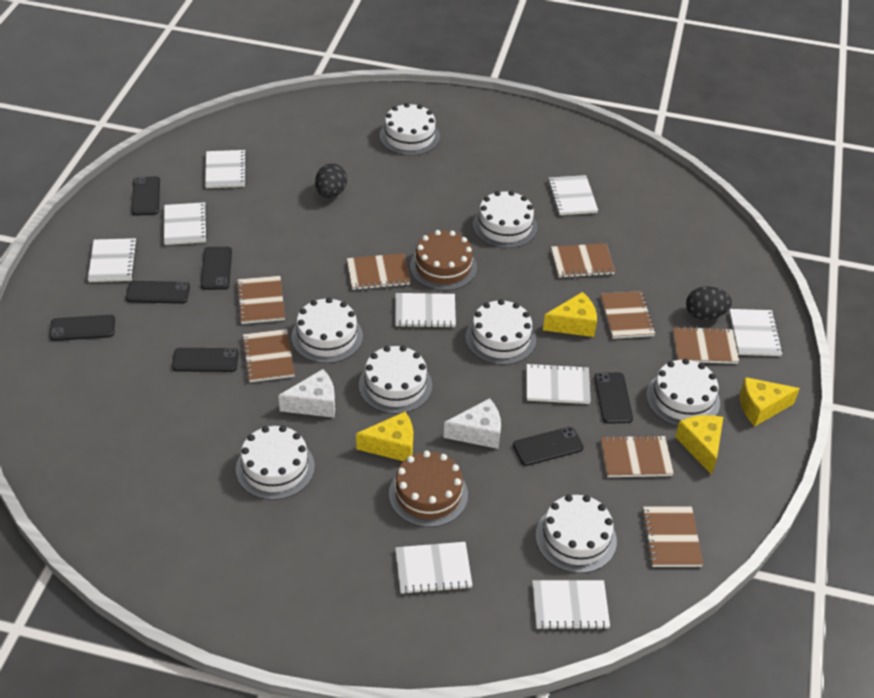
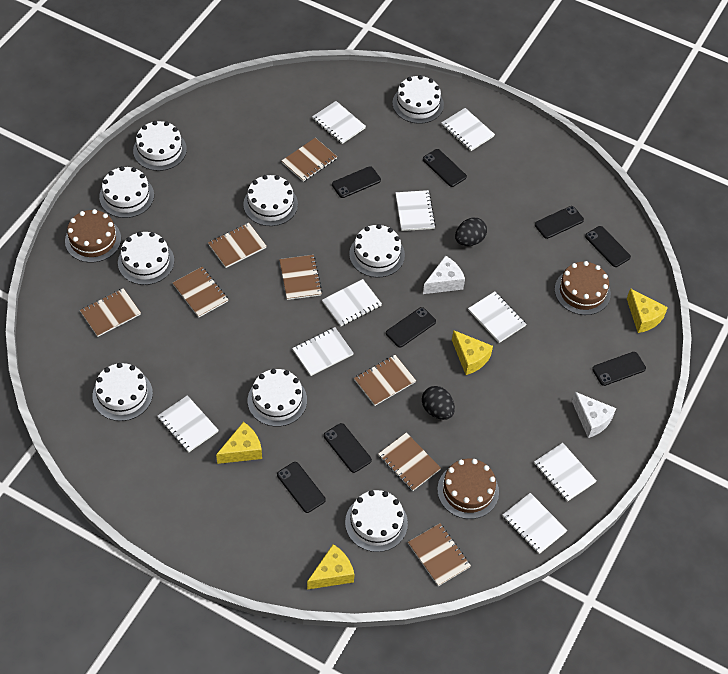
black phone: [49,315,115,341] [126,281,190,304] [132,176,160,216] [172,348,239,372] [201,247,232,290] [513,427,584,466] [594,372,633,424] = 7 -> [277,462,326,513] [324,423,372,473] [332,166,381,198] [386,307,436,348] [423,149,467,187] [535,206,584,239] [585,226,631,267] [592,352,646,386] = 8
brown cake: [389,451,468,527] [410,230,477,291] = 2 -> [65,209,121,263] [437,459,499,519] [555,261,611,315] = 3
white cake: [236,425,315,500] [291,297,363,363] [359,346,432,414] [380,103,440,156] [465,299,536,365] [473,191,537,248] [535,495,617,573] [646,358,720,426] = 8 -> [92,363,153,421] [99,166,154,218] [118,232,174,285] [133,121,187,171] [243,175,298,226] [248,369,307,427] [345,490,408,552] [349,224,405,278] [392,75,444,124] = 9

